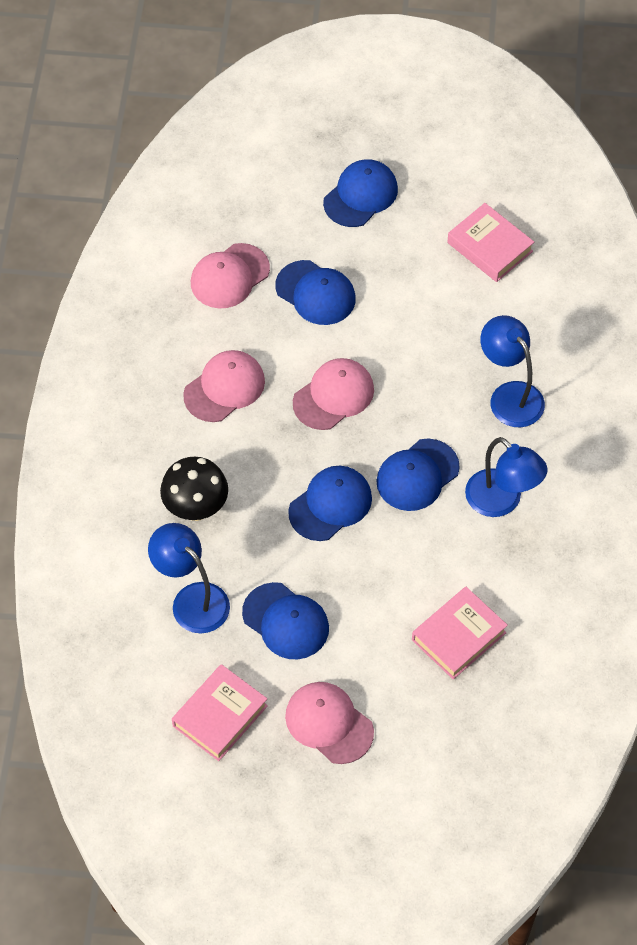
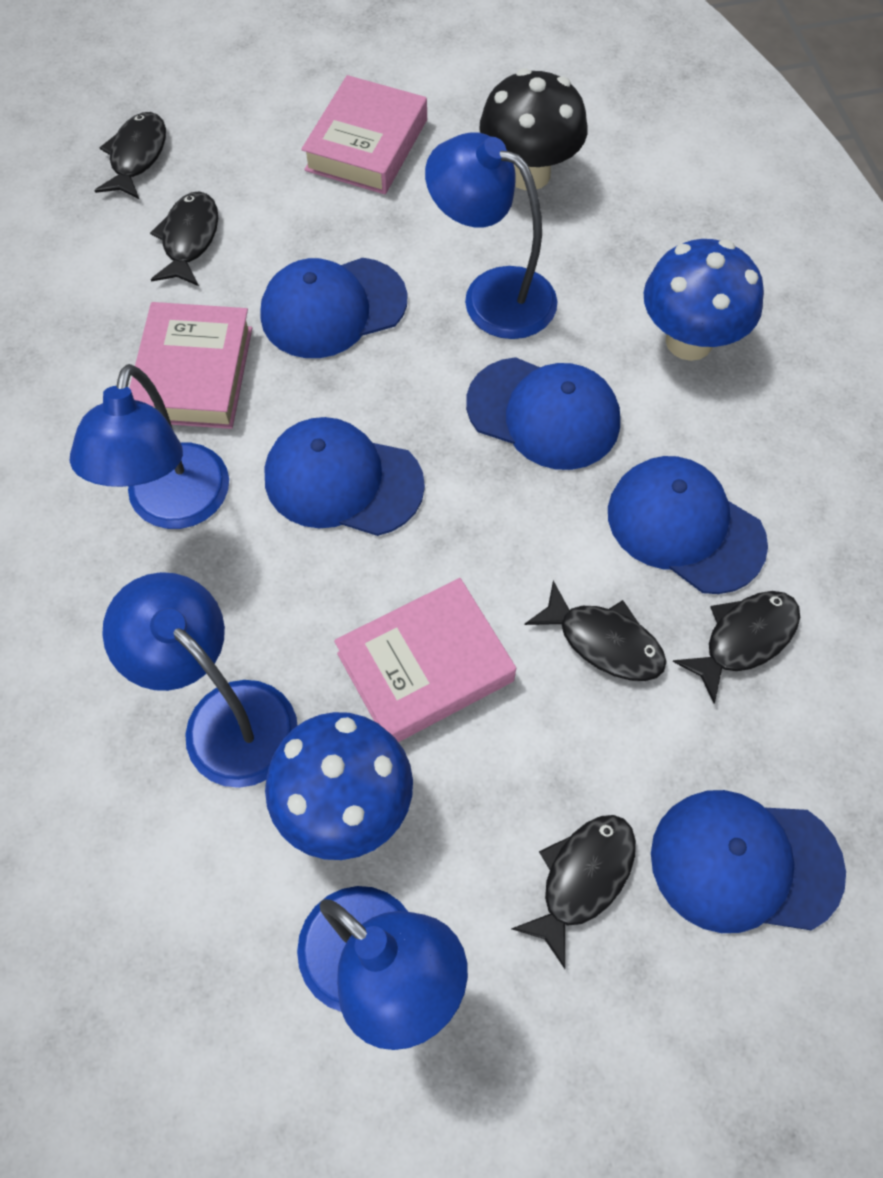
black fish: none = 0 -> [94,112,166,200] [150,191,218,286] [511,815,636,969] [525,581,666,681] [673,591,800,704] = 5
blue lamp: [148,523,230,633] [465,437,547,517] [480,315,545,427] = 3 -> [69,364,229,529] [102,572,298,788] [297,886,468,1050] [425,132,557,339] = 4
blue mushroom: none = 0 -> [265,712,413,860] [644,239,764,361] = 2
pink cap: [183,350,265,422] [191,243,270,308] [285,682,374,764] [293,358,374,430] = 4 -> none = 0

